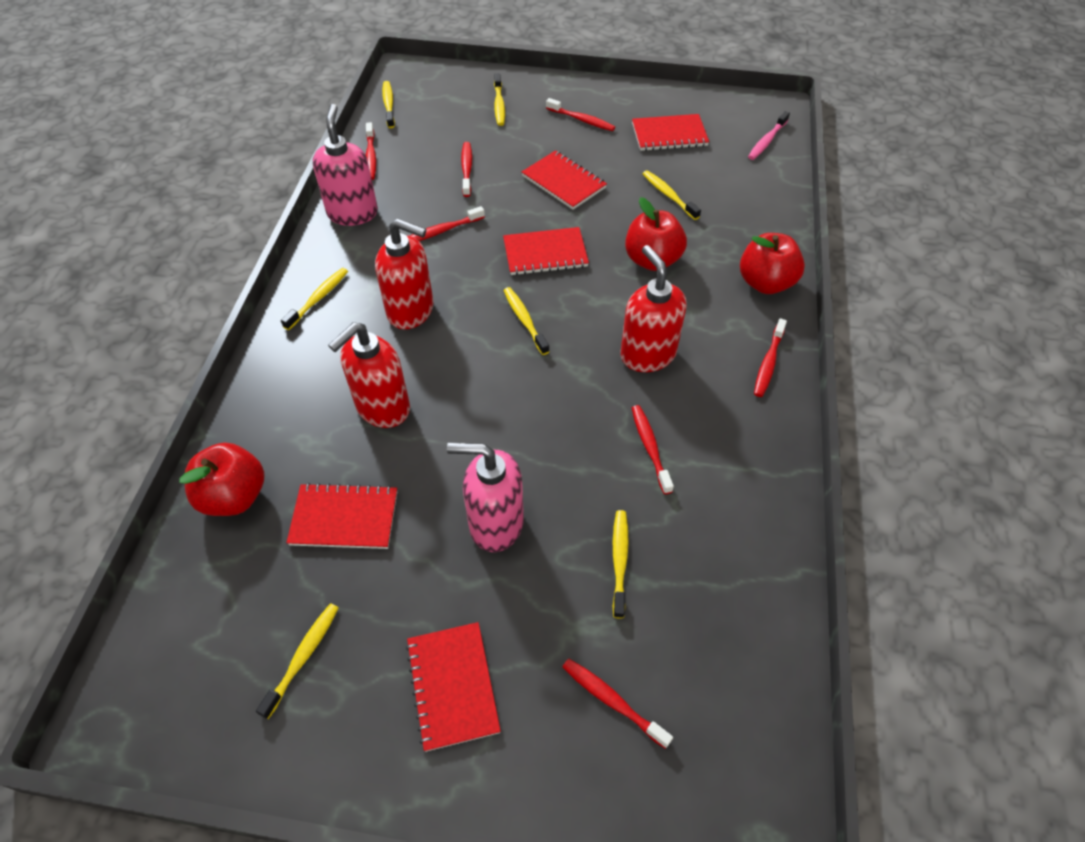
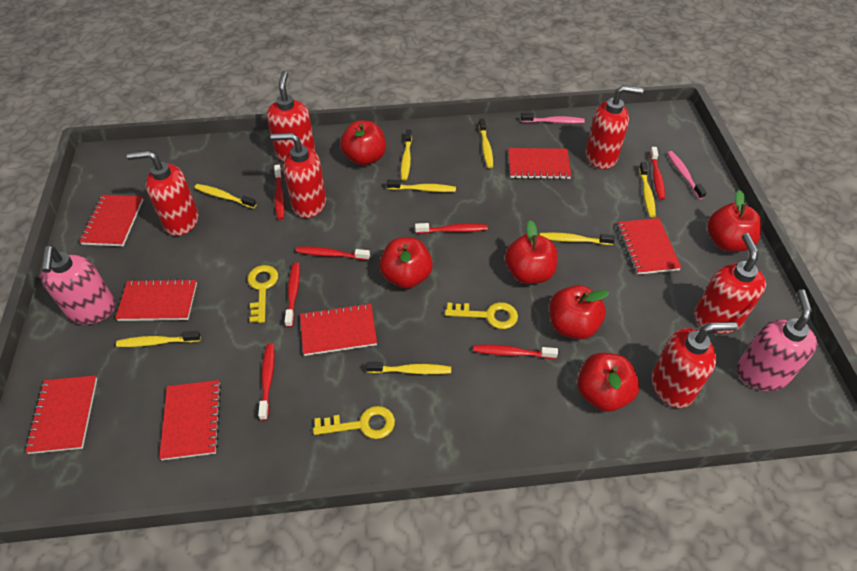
pink toothbrush: [748,111,790,160] = 1 -> [521,113,585,124] [667,151,707,199] = 2
red apple: [179,443,264,516] [625,197,687,271] [740,233,805,294] = 3 -> [340,120,386,166] [379,237,433,289] [505,220,558,284] [549,285,609,339] [577,353,639,412] [707,190,762,252] = 6
red notebook: [286,483,397,549] [406,622,501,752] [503,227,589,275] [522,151,607,210] [632,114,709,151] = 5 -> [25,375,97,454] [79,195,143,246] [115,279,197,321] [159,380,221,460] [300,303,377,356] [508,148,572,179] [617,218,682,275] = 7
red soap dispenser: [328,322,410,428] [375,218,433,329] [620,245,687,372] = 3 -> [127,150,199,236] [267,71,315,162] [271,133,326,218] [586,85,644,169] [652,322,738,408] [694,233,766,334] = 6
yellow key: none = 0 -> [247,265,278,323] [313,406,395,439] [445,302,518,329] = 3
yellow toothbrush: [256,603,339,719] [281,268,348,330] [382,81,395,129] [494,73,505,126] [503,287,550,355] [613,510,629,619] [642,170,701,220] = 7 -> [116,331,201,347] [194,184,256,209] [366,362,451,374] [387,180,456,192] [401,129,412,181] [479,119,493,168] [540,232,615,245] [639,162,656,217] = 8

